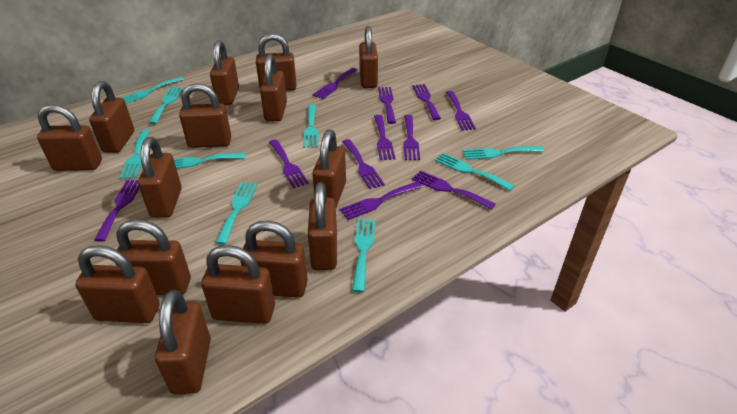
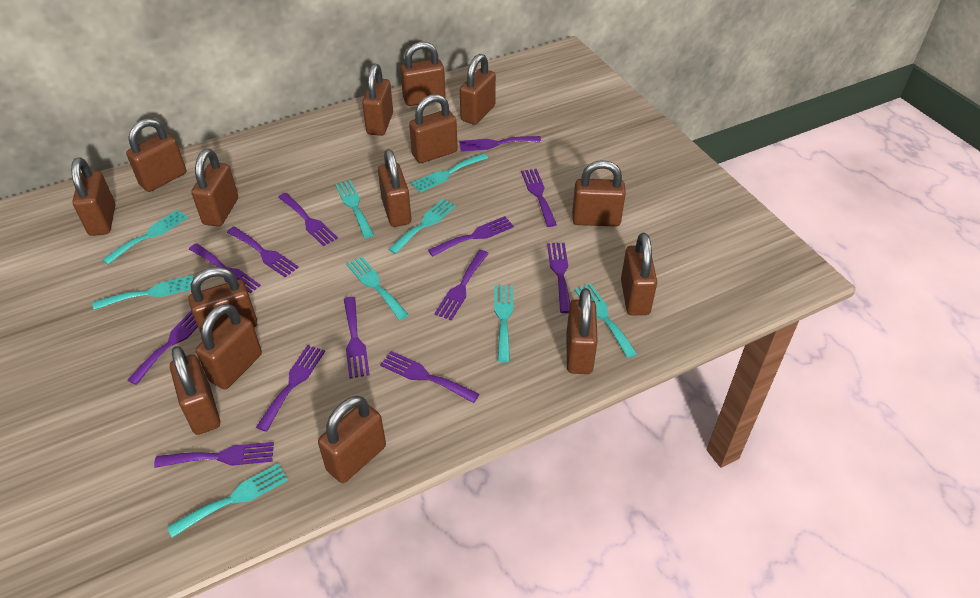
purple fork: [94,180,139,242] [269,139,309,188] [312,68,358,99] [339,181,423,220] [342,139,385,189] [374,115,396,160] [378,87,396,124] [403,115,420,160] [412,84,441,120] [412,170,496,210] [446,91,476,131] = 11 -> [128,311,198,385] [154,442,274,468] [189,243,261,293] [227,227,299,277] [256,345,325,432] [278,193,338,246] [344,297,370,378] [380,351,479,403] [428,216,514,257] [434,250,489,321] [459,136,541,152] [521,169,557,227] [547,243,570,313] = 13

